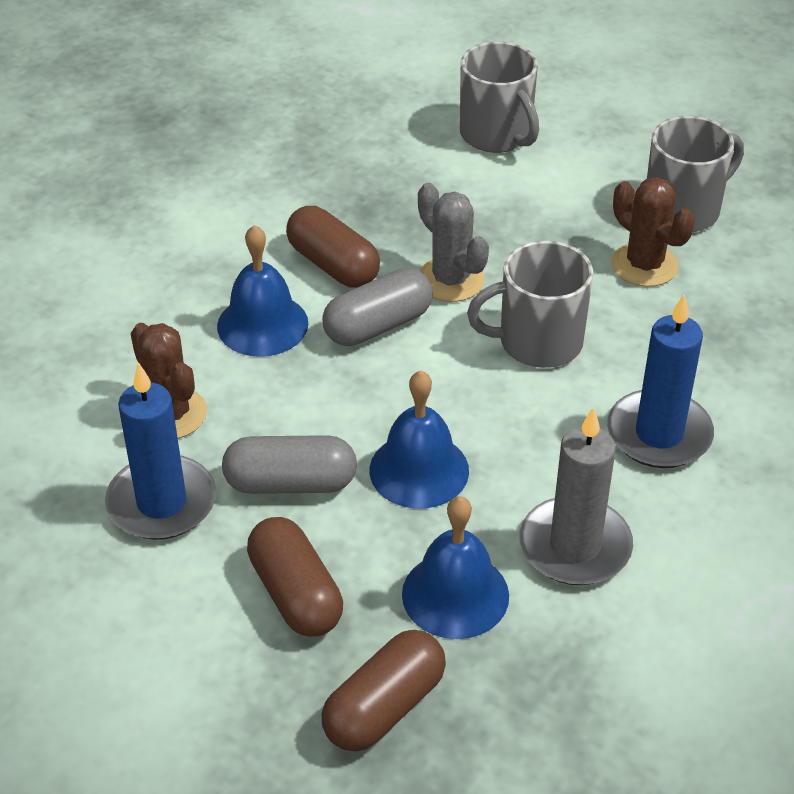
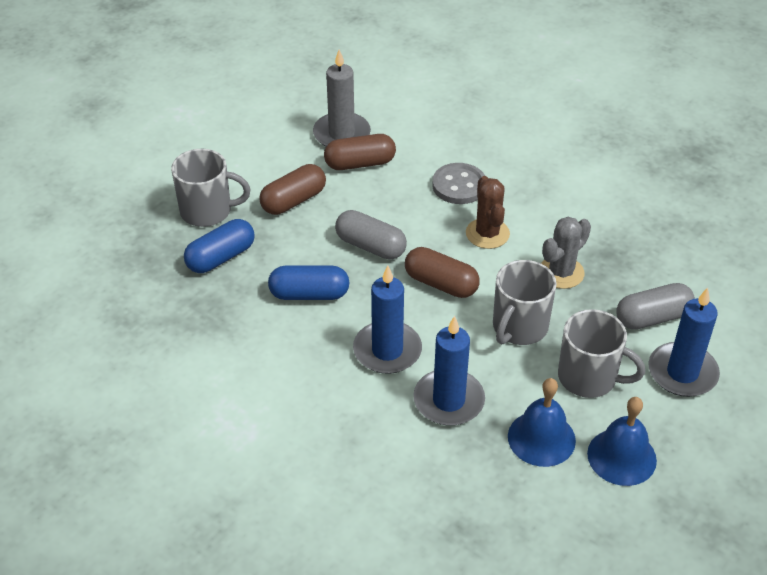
blue bell: [217,225,308,357] [369,370,469,509] [402,496,509,639] = 3 -> [508,378,576,467] [587,397,657,486] = 2
blue candle: [105,362,216,540] [607,294,714,468] = 2 -> [353,265,422,374] [413,316,485,426] [648,287,720,397] = 3
blue capsule: none = 0 -> [184,219,255,273] [268,266,349,300] = 2
brown cactus: [131,323,207,439] [611,177,695,287] = 2 -> [466,176,510,249] = 1
grey button: none = 0 -> [432,163,485,204] = 1

